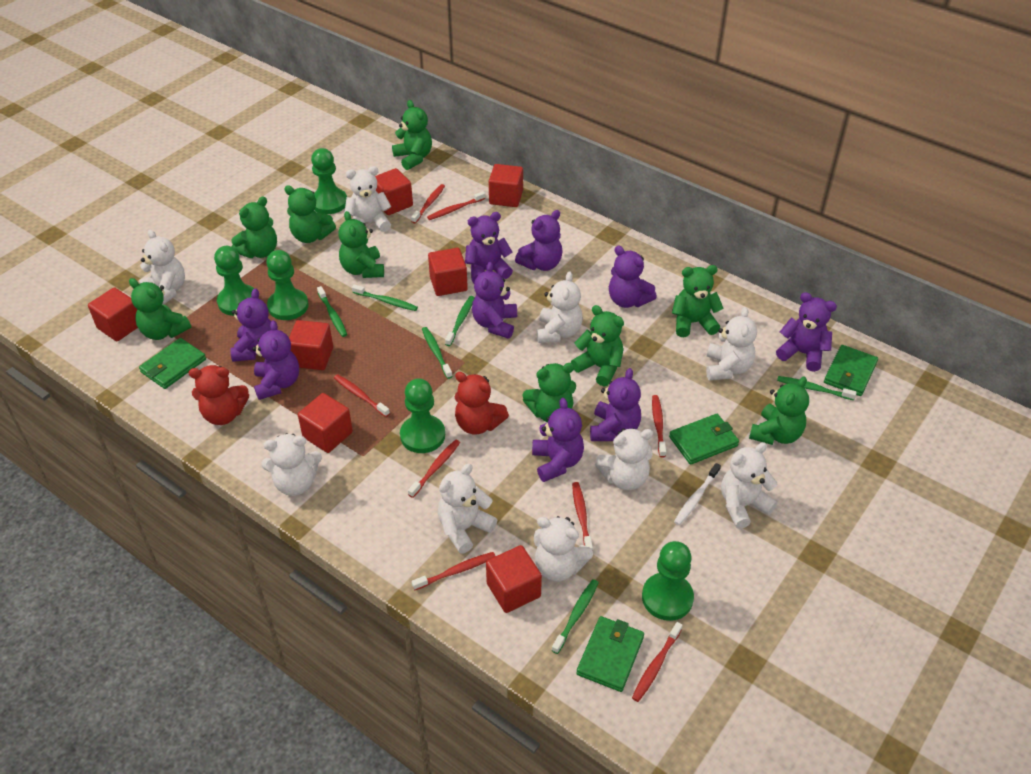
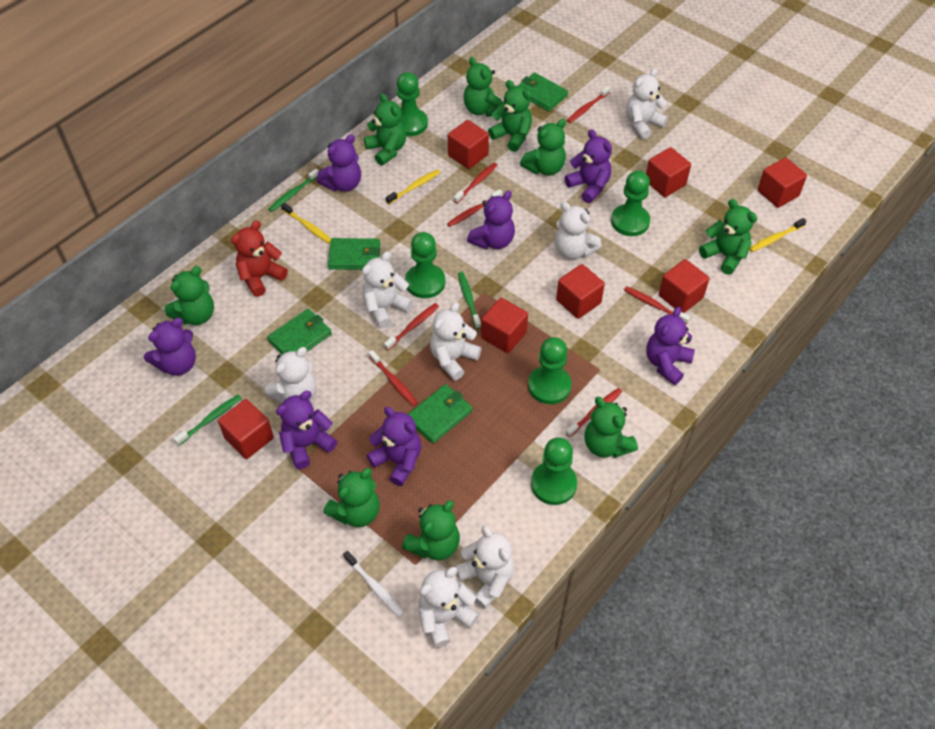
green toothbrush: [317,286,347,337] [352,284,418,311] [422,327,453,379] [445,296,475,346] [551,579,599,654] [777,376,857,400] = 6 -> [174,395,242,446] [268,168,319,212] [458,272,481,329] = 3
purple teddy bear: [230,288,271,362] [252,320,299,400] [465,212,513,283] [472,262,517,339] [515,210,562,271] [532,398,584,482] [590,368,641,441] [609,246,657,308] [776,292,837,372] = 9 -> [144,318,196,376] [276,391,337,469] [317,134,361,192] [367,407,421,486] [467,191,515,249] [565,129,612,203] [646,307,695,385] = 7
red teddy bear: [189,365,249,425] [454,372,509,435] = 2 -> [231,221,288,297] = 1
red toothbrush: [334,374,390,417] [408,439,460,498] [411,184,445,224] [412,552,495,590] [427,191,485,220] [572,482,593,551] [632,622,683,702] [652,395,666,457] = 8 -> [368,350,418,406] [384,303,439,350] [447,189,503,227] [453,163,498,203] [565,388,622,438] [567,86,610,123] [624,286,690,324] = 7
white teddy bear: [139,229,185,305] [262,433,322,496] [344,166,391,232] [438,464,497,554] [534,516,593,581] [537,271,583,343] [595,428,653,490] [706,307,757,380] [721,442,778,529] = 9 -> [265,347,316,403] [362,252,413,328] [419,567,479,648] [430,302,482,381] [455,526,514,609] [555,202,601,259] [626,68,668,139] = 7
yellow toothbrush: none = 0 -> [281,203,331,244] [386,169,440,204] [749,218,806,252] = 3

